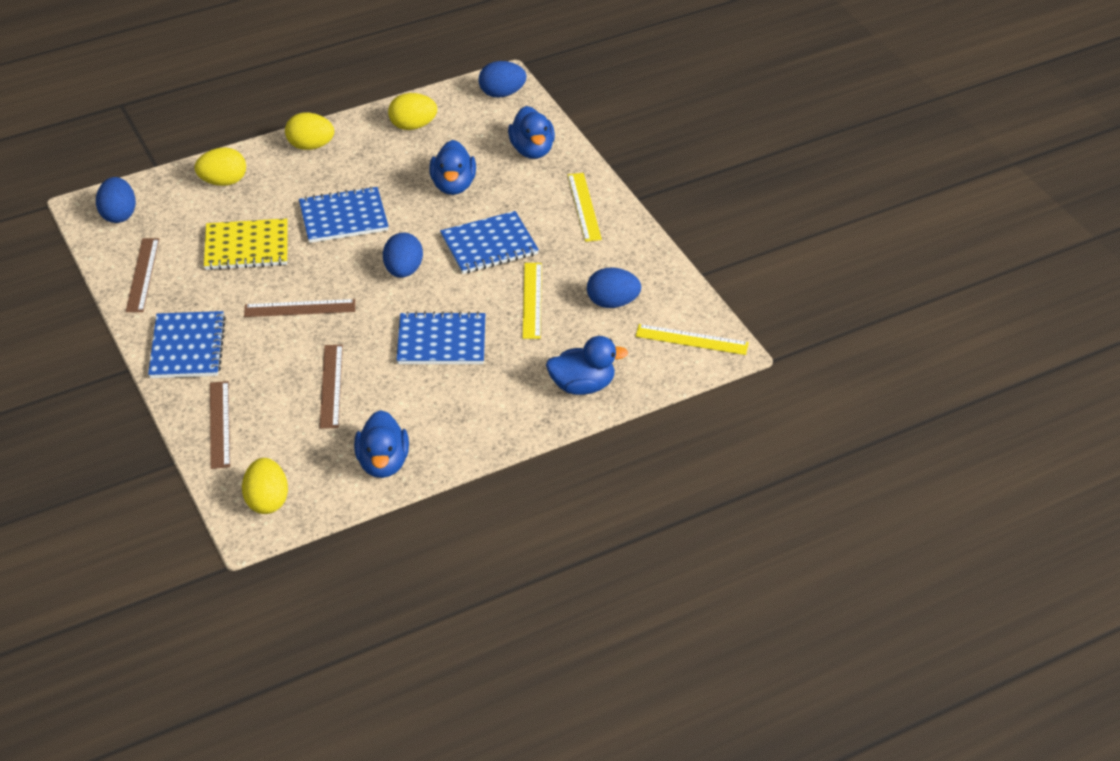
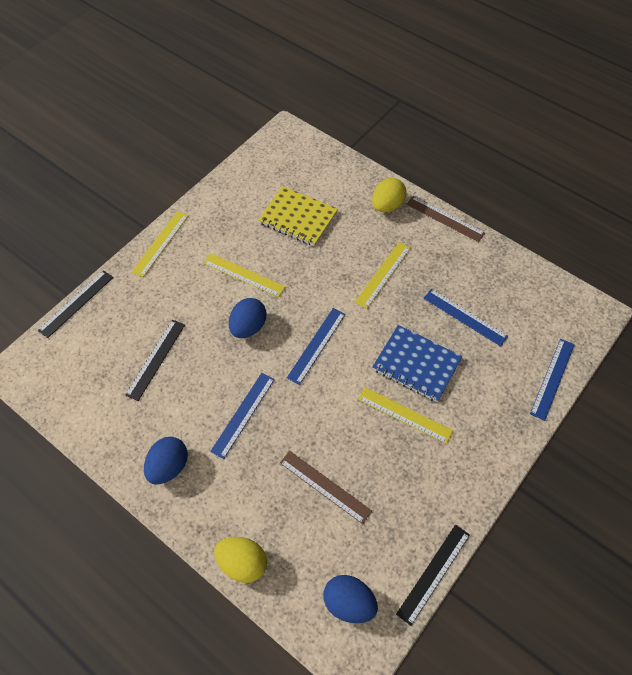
black ruler: none = 0 -> [38,270,113,338] [125,320,185,401] [396,525,470,626] = 3
blue duck: [354,410,409,478] [429,140,476,195] [508,106,555,159] [546,336,628,395] = 4 -> none = 0
blue egg: [96,177,136,223] [383,232,423,278] [479,61,527,98] [587,268,641,308] = 4 -> [144,437,188,485] [229,298,266,338] [323,575,378,623] = 3
blue notebook: [148,311,226,378] [299,186,389,243] [397,311,485,364] [440,211,539,274] = 4 -> [372,325,463,402] = 1
blue ruler: none = 0 -> [210,373,275,459] [287,308,345,385] [423,289,508,346] [530,339,575,421] = 4
brown ruler: [126,238,159,312] [210,381,230,469] [244,299,355,317] [320,345,343,429] = 4 -> [280,451,372,524] [406,196,485,242] = 2
yellow egg: [194,147,246,186] [242,458,288,514] [285,113,334,150] [388,93,437,130] = 4 -> [214,537,267,583] [372,178,407,213] = 2
yellow ruler: [523,263,542,339] [568,173,602,242] [635,324,749,355] = 3 -> [132,211,188,277] [203,253,285,297] [355,242,411,309] [358,387,453,444] = 4

